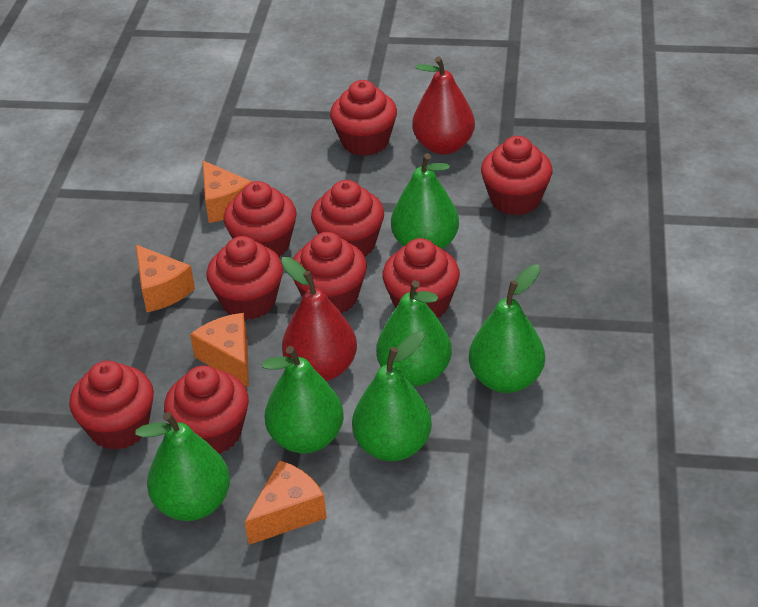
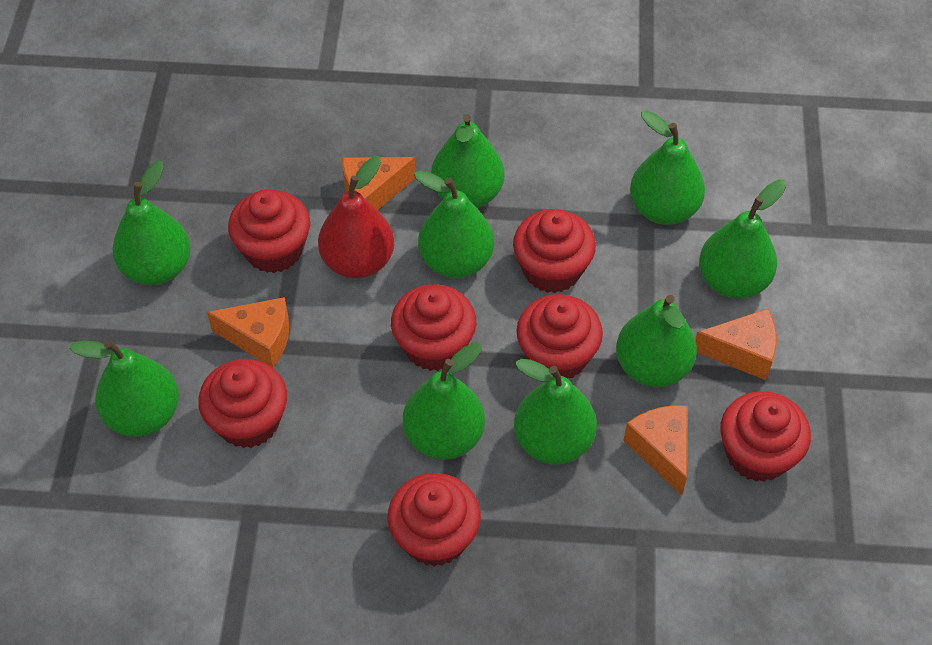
green pear: [135,412,230,521] [262,346,344,454] [352,331,432,461] [376,280,452,386] [391,153,459,249] [469,264,545,393] = 6 -> [69,340,179,437] [112,161,191,285] [403,342,485,460] [414,170,494,278] [431,114,505,208] [514,359,597,464] [616,295,697,387] [630,110,705,225] [699,179,786,299] = 9
red cupcake: [69,361,154,450] [164,366,249,454] [206,236,283,320] [224,181,297,257] [293,232,367,314] [311,180,384,257] [330,80,397,156] [382,238,460,318] [481,136,552,215] = 9 -> [198,359,287,448] [228,190,310,273] [387,473,481,566] [391,284,476,371] [513,209,596,293] [516,294,603,379] [720,391,811,482] = 7
red pear: [281,257,357,381] [412,56,475,155] = 2 -> [318,156,394,279] = 1

